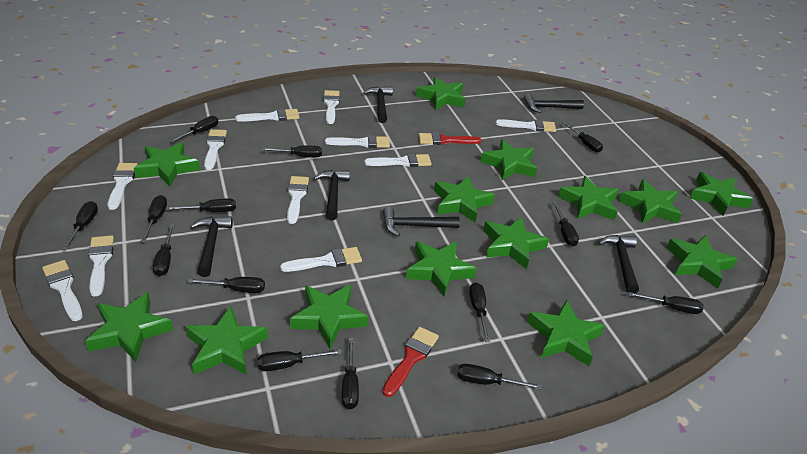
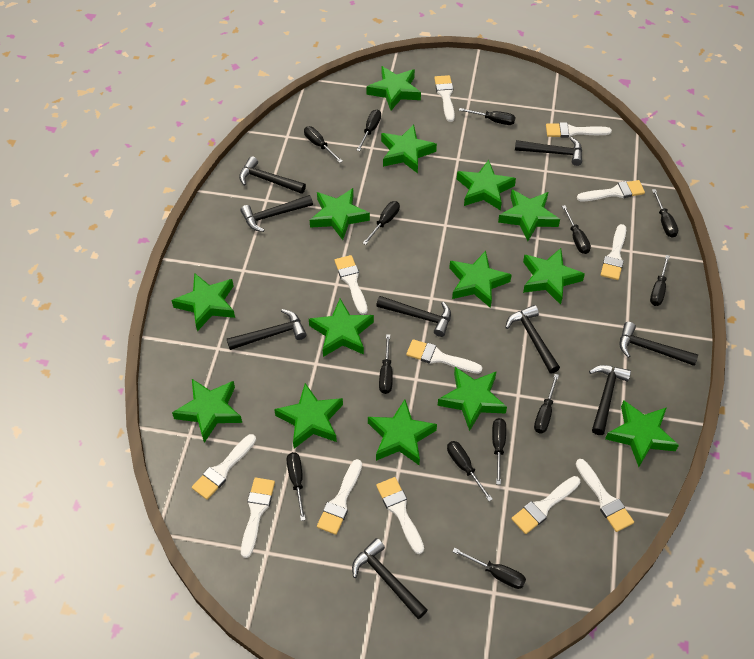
black hammer: [190,216,233,277] [314,170,350,221] [363,86,393,123] [383,207,460,237] [524,94,584,113] [598,235,639,293] = 6 -> [227,309,307,350] [239,156,306,194] [240,195,313,232] [352,538,428,619] [376,296,451,337] [505,305,560,374] [515,137,582,166] [589,365,631,435] [620,322,698,366] = 9
black screwdriver: [62,201,98,250] [141,195,167,243] [153,225,174,276] [166,198,236,212] [169,116,218,143] [187,277,265,293] [257,349,342,371] [262,146,322,157] [342,338,359,409] [457,364,541,389] [469,283,490,342] [552,202,579,246] [563,122,603,152] [628,292,704,314] = 14 -> [287,452,305,521] [304,126,343,163] [356,110,381,151] [363,201,400,245] [379,334,393,394] [447,441,493,501] [453,548,526,589] [459,108,515,125] [492,418,506,485] [534,374,559,433] [562,205,591,254] [650,255,670,306] [652,189,678,238] = 13
red brush: [382,327,439,397] [419,132,482,145] = 2 -> none = 0
white brush: [42,260,83,321] [88,235,114,297] [108,163,138,210] [204,129,227,170] [235,109,299,122] [280,247,362,272] [287,176,309,224] [323,90,340,124] [325,135,390,148] [364,153,431,167] [495,119,556,132] = 11 -> [192,434,256,500] [241,478,275,558] [317,459,362,535] [335,255,368,315] [376,477,424,554] [406,339,482,374] [434,75,455,122] [511,476,580,534] [546,122,612,138] [576,459,634,532] [577,180,645,201] [601,224,626,280] = 12

